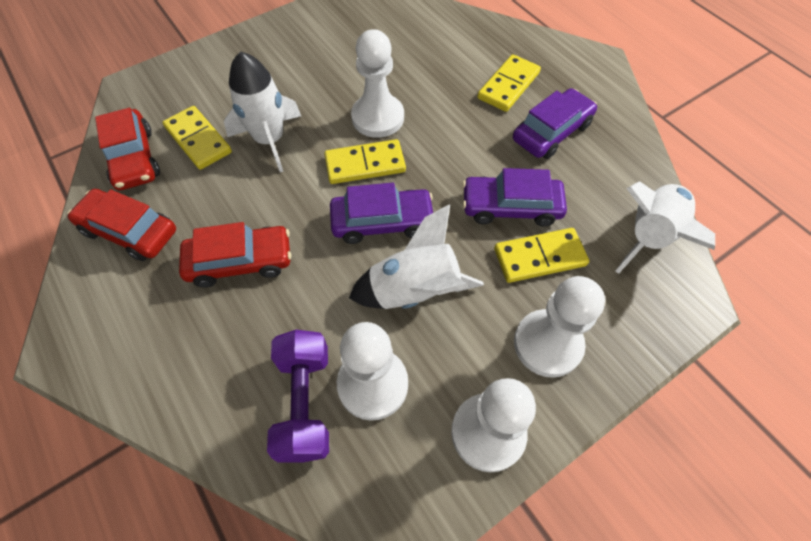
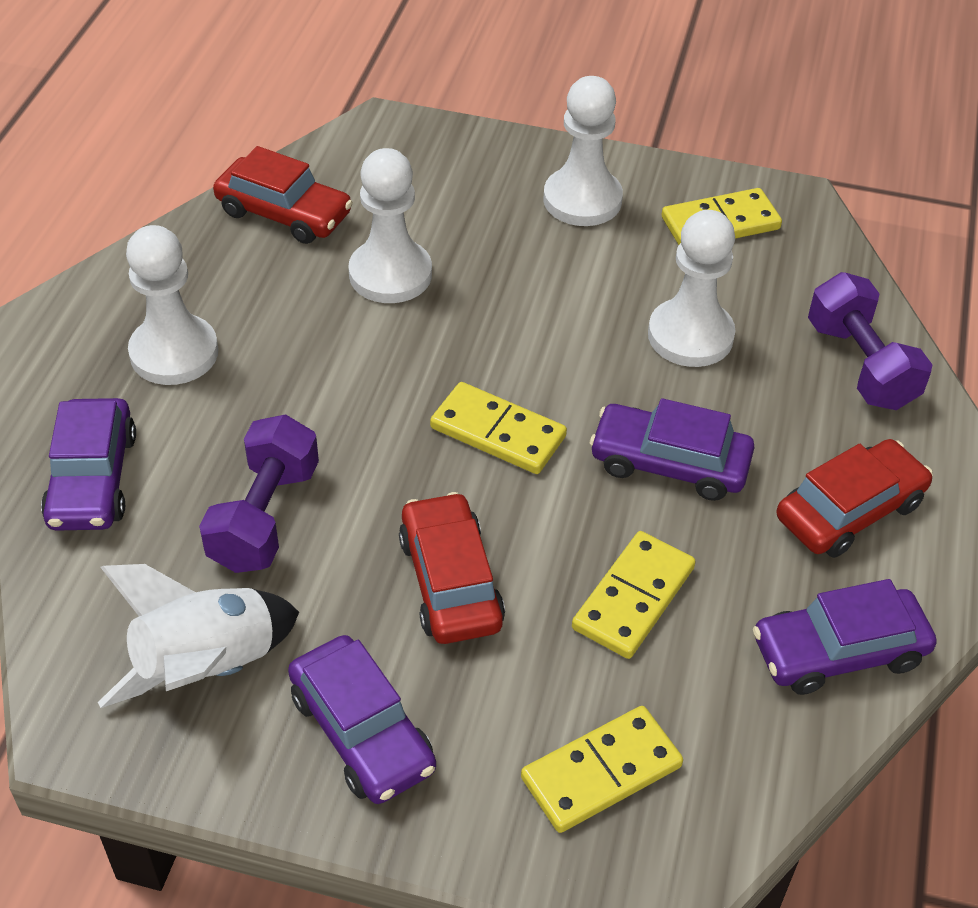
purple car: [330,183,433,244] [462,168,567,227] [513,88,597,159] = 3 -> [41,398,136,531] [288,635,436,804] [590,398,755,501] [753,579,937,695] = 4
purple dumbbell: [267,330,329,463] = 1 -> [199,414,319,573] [808,272,932,410] = 2
white rocket: [224,51,301,172] [349,204,484,309] [616,181,715,274] = 3 -> [98,564,299,708] = 1

